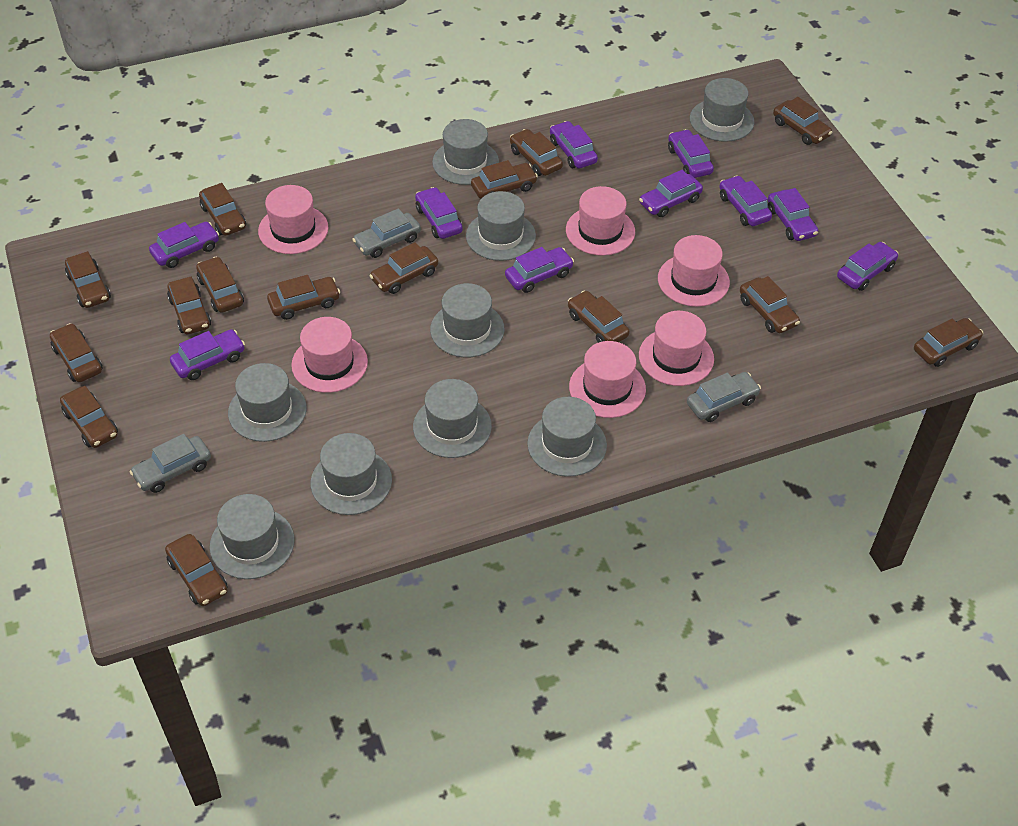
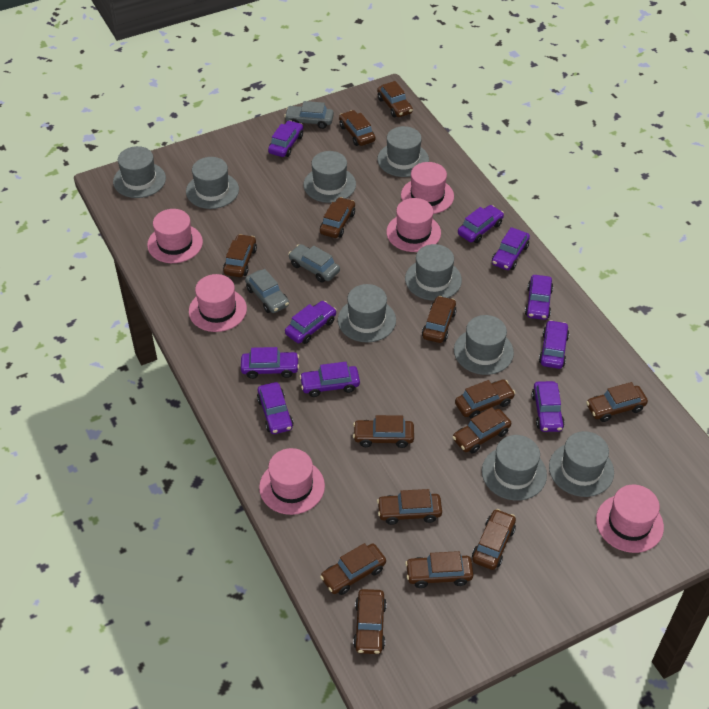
brown car: [50,323,103,382] [60,386,118,448] [65,251,111,308] [165,534,227,606] [167,277,211,334] [196,257,244,313] [199,183,246,236] [267,275,340,320] [369,242,438,294] [471,160,538,199] [510,129,563,176] [568,291,630,343] [740,276,800,333] [773,97,832,145] [914,318,983,367] = 15 -> [223,234,257,277] [320,197,355,238] [320,543,386,595] [339,110,375,146] [353,415,414,448] [353,589,387,654] [377,81,413,117] [377,489,442,525] [405,551,473,588] [422,296,457,343] [452,407,511,454] [455,379,515,419] [472,509,516,570] [586,382,648,422] = 14

